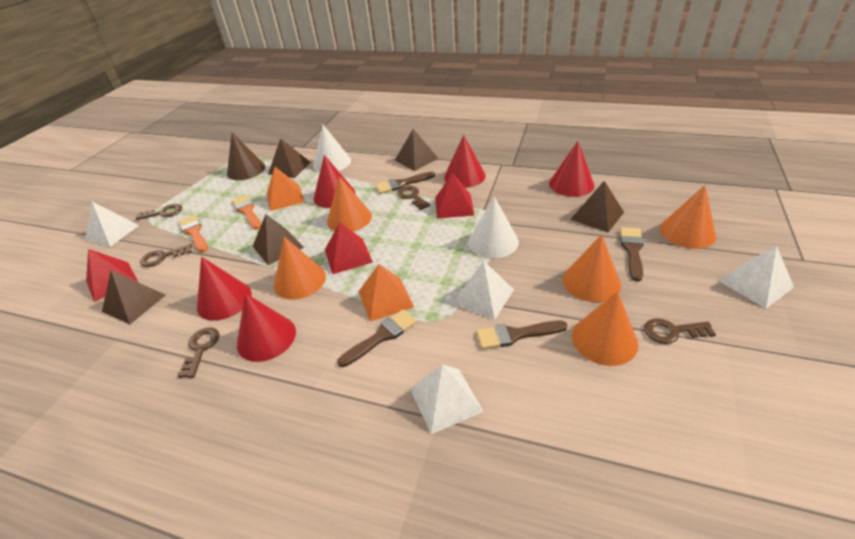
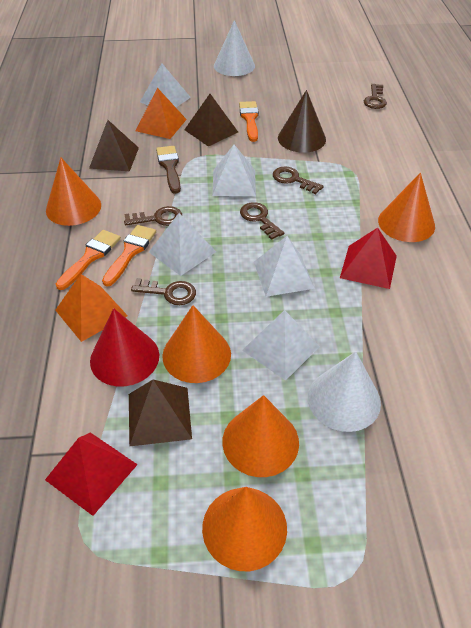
brown brush: [337,309,417,367] [375,172,435,194] [476,321,567,349] [620,227,644,281] = 4 -> [156,146,181,194] = 1
brown pyramid: [102,270,166,324] [253,214,304,265] [268,138,311,178] [394,129,439,171] [570,181,624,232] = 5 -> [89,120,139,171] [129,379,192,447] [184,94,238,147] = 3
orange brush: [178,215,208,252] [232,195,261,230] = 2 -> [56,230,121,290] [102,225,156,287] [239,101,259,142] = 3
red cone: [197,257,252,321] [237,293,296,362] [314,155,355,208] [444,135,486,188] [549,141,594,197] = 5 -> [90,308,159,386] = 1
red pyramid: [86,249,138,302] [325,222,373,274] [435,173,474,219] = 3 -> [45,432,138,516] [340,227,397,289] = 2
white pyramid: [85,202,139,247] [410,365,484,434] [453,261,514,320] [719,246,794,308] = 4 -> [140,63,191,107] [149,213,216,276] [212,144,256,196] [242,310,320,381] [254,236,315,297] = 5

